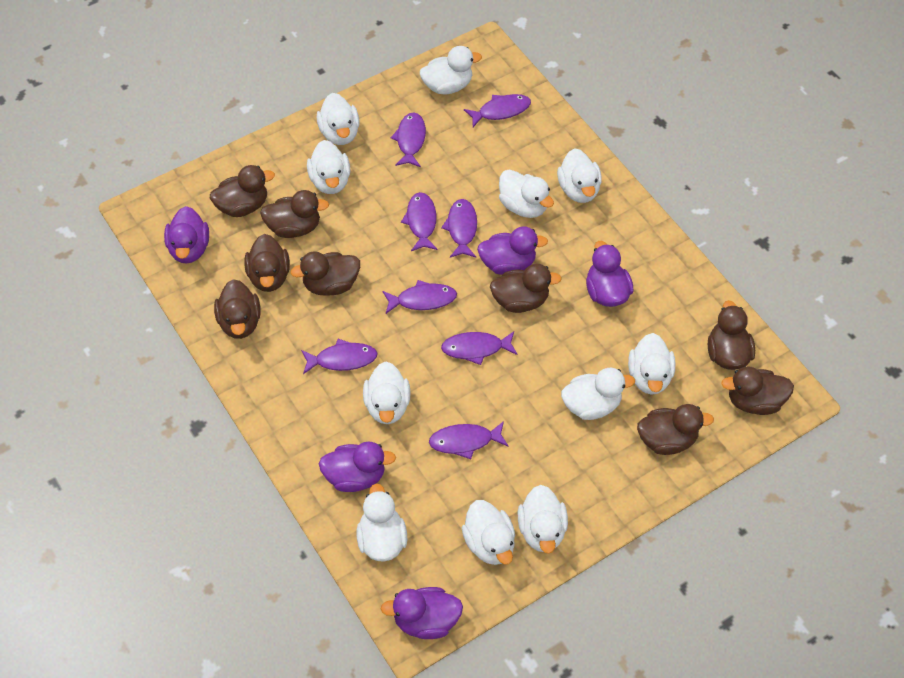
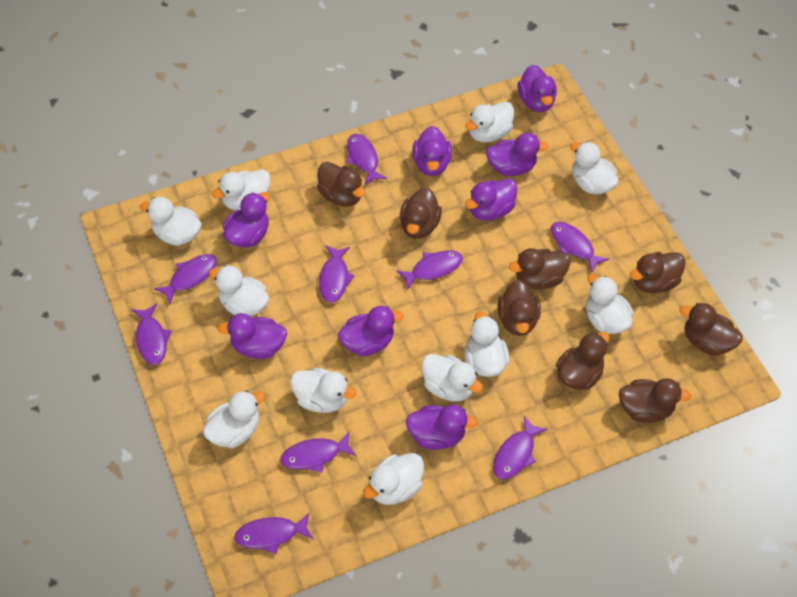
brown duck: [210,165,275,217] [214,279,261,339] [244,234,290,292] [260,190,329,238] [290,251,360,296] [490,264,562,313] [637,404,714,455] [708,300,755,370] [721,366,794,415] = 9 -> [317,162,366,207] [400,188,442,239] [498,280,541,336] [509,248,571,289] [556,332,610,390] [619,378,691,423] [630,252,686,293] [680,303,743,356] = 8
purple duck: [164,206,209,264] [319,441,396,492] [381,587,463,639] [477,226,548,275] [586,241,634,307] = 5 -> [218,313,287,359] [223,192,270,248] [338,306,404,356] [406,405,478,450] [412,126,452,176] [465,178,517,220] [486,133,549,176] [517,65,557,112] = 8
purple fish: [301,339,378,374] [382,280,457,314] [391,112,426,167] [401,192,437,251] [429,421,509,459] [441,199,477,258] [441,331,518,365] [464,94,531,127] = 8 -> [131,304,171,365] [154,254,217,304] [234,513,313,554] [280,432,356,473] [319,245,354,303] [347,134,387,185] [396,251,463,290] [493,416,547,480] [551,222,609,272] = 9

